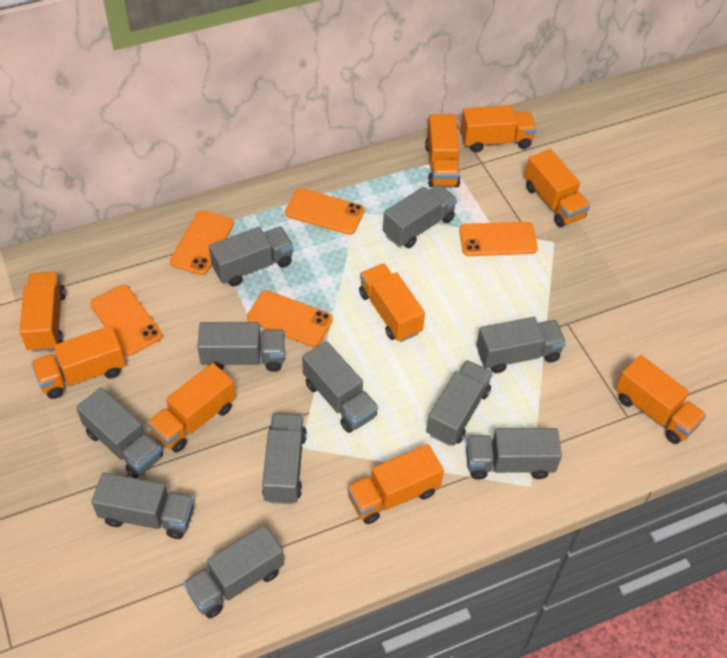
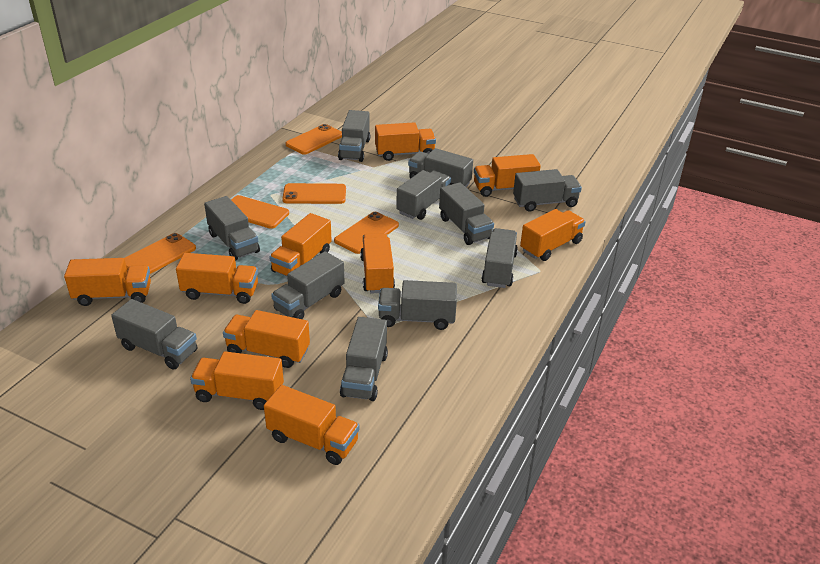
orange truck: [20,272,66,352] [31,326,126,399] [148,363,236,453] [347,444,444,524] [359,264,425,342] [425,114,461,187] [461,105,537,152] [525,149,590,227] [615,355,706,444] = 9 -> [64,258,151,306] [176,253,258,304] [190,351,284,410] [223,310,310,368] [264,385,359,465] [269,213,332,276] [360,233,395,294] [375,122,436,161] [474,154,541,197] [520,209,586,261] = 10

